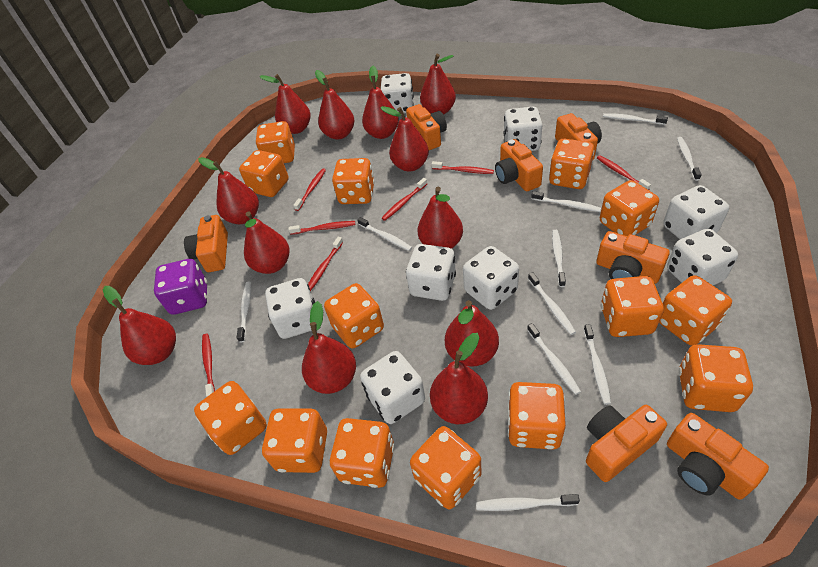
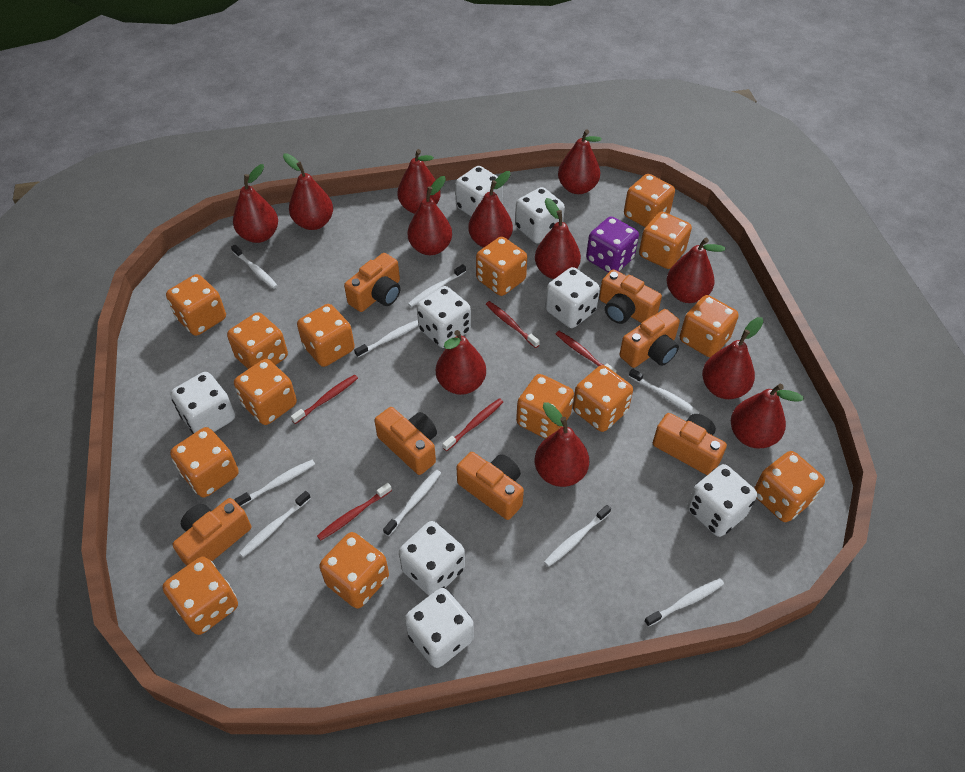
red toothbrush: [202,334,215,397] [288,221,355,235] [293,169,326,211] [308,237,343,291] [382,178,427,221] [432,161,494,174] [597,155,651,190] = 7 -> [291,374,358,424] [317,483,392,541] [442,398,503,451] [486,301,540,348] [556,331,617,373] = 5
white toothbrush: [237,282,251,342] [357,217,412,251] [476,494,580,511] [527,323,581,395] [528,272,576,335] [531,191,601,212] [552,230,566,287] [584,324,611,405] [603,113,668,125] [677,137,702,181] = 10 -> [231,244,278,289] [234,460,315,507] [239,491,311,557] [354,320,418,357] [383,469,441,536] [408,264,466,307] [544,505,611,567] [629,369,700,414] [644,578,724,627] = 9

